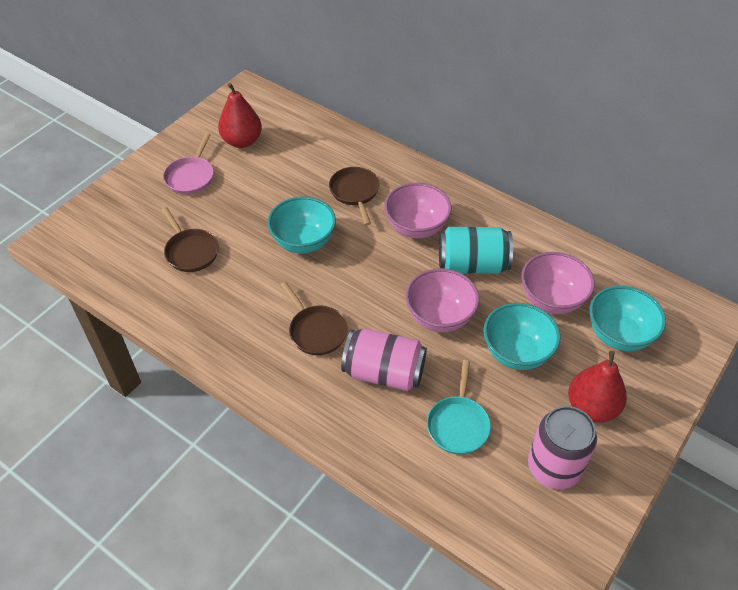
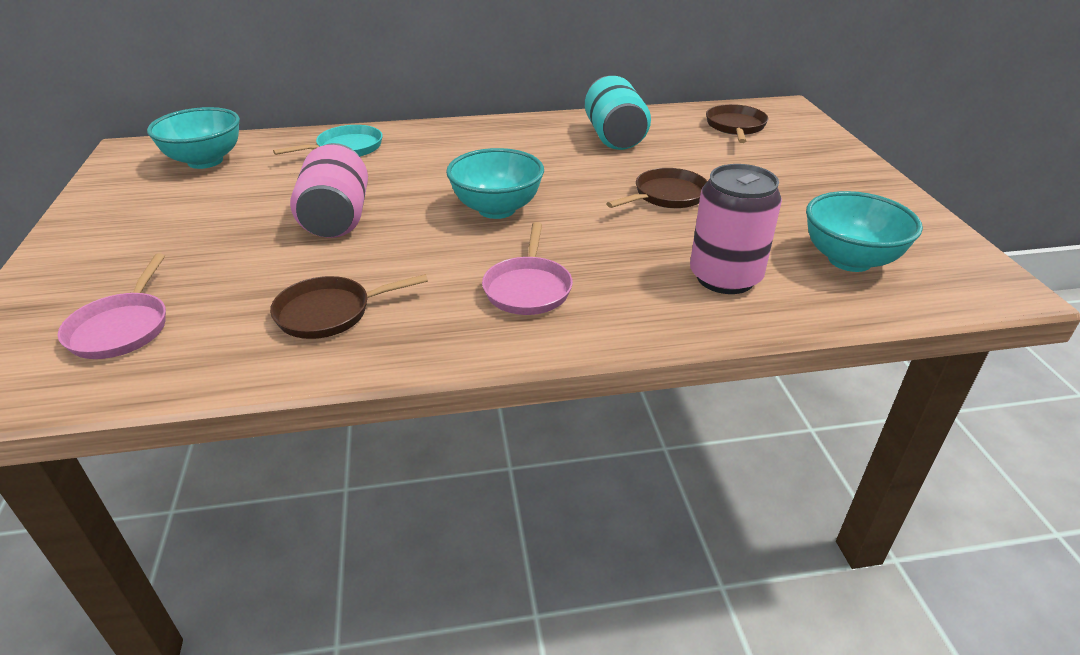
pink bowl: [384,183,452,238] [405,268,479,332] [521,252,595,314] = 3 -> none = 0
pink pan: [163,133,214,194] = 1 -> [58,253,166,359] [482,222,573,315] = 2
red pear: [218,83,262,148] [568,351,627,423] = 2 -> none = 0

